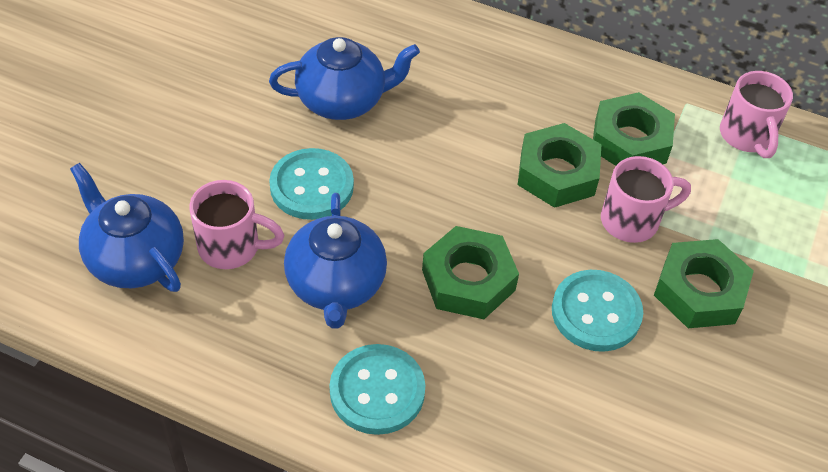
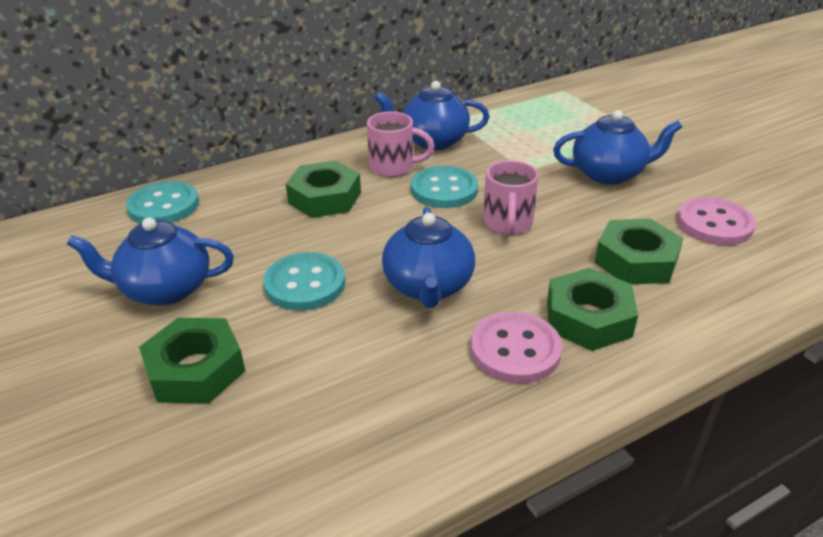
blue teapot: [70,163,184,292] [269,37,420,120] [284,193,387,329] = 3 -> [67,217,234,306] [374,81,489,150] [382,207,475,308] [553,110,682,185] = 4
pink button: none = 0 -> [470,311,562,384] [677,197,756,245] = 2
pink mug: [189,180,285,269] [601,156,691,243] [720,71,793,158] = 3 -> [367,111,435,177] [483,160,539,235] = 2

